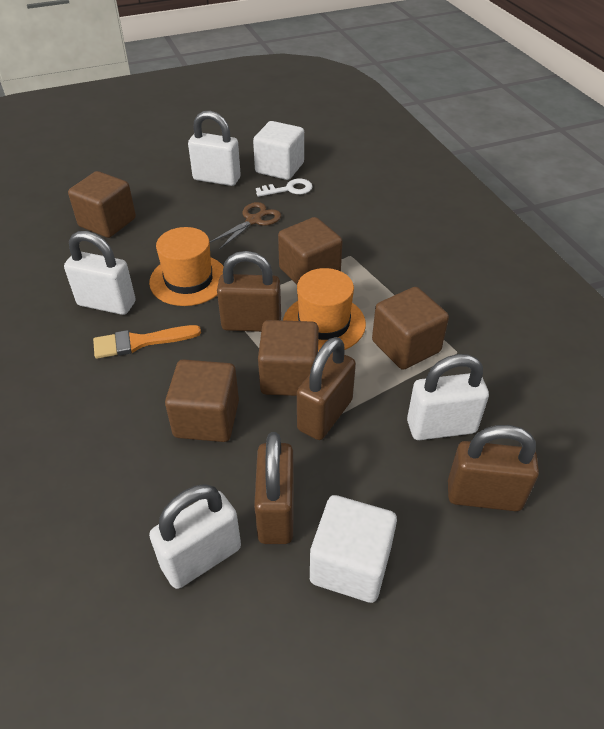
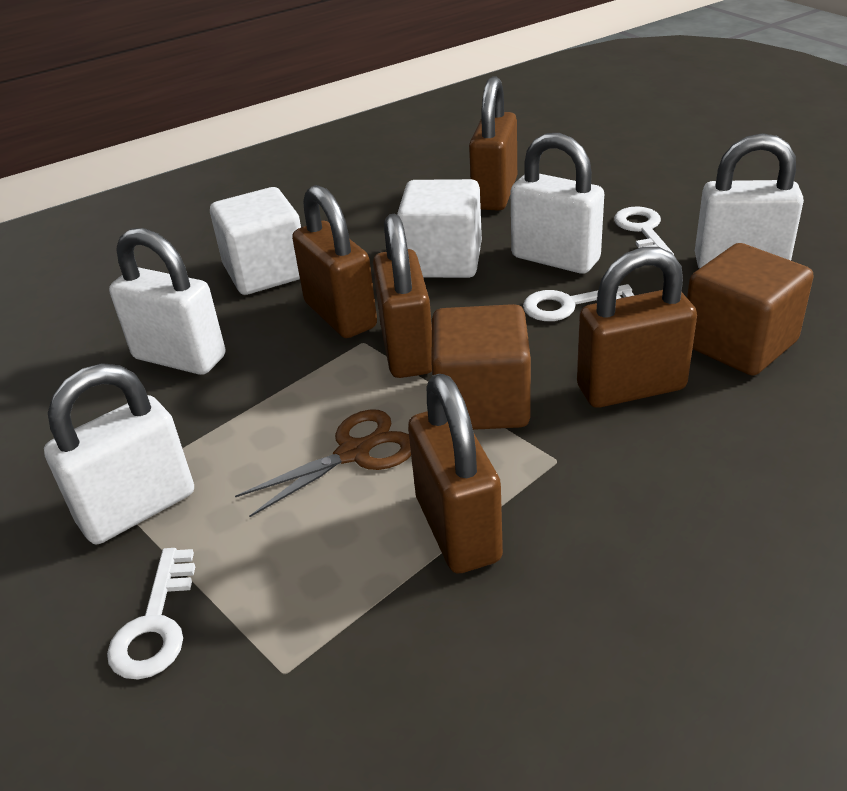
brown cube: [68,171,136,238] [165,359,239,442] [258,320,319,396] [278,217,343,284] [372,287,449,370] = 5 -> [431,304,531,430] [687,243,814,376] = 2
brown padlock: [217,251,281,332] [254,432,294,544] [297,337,356,440] [448,425,539,511] = 4 -> [292,185,377,338] [373,214,432,378] [408,374,503,574] [469,76,517,211] [577,247,697,408] = 5
orange brush: [93,325,201,359] = 1 -> none = 0
orange hat: [149,227,224,306] [283,268,366,351] = 2 -> none = 0
white key: [256,179,313,197] = 1 -> [107,548,195,680] [523,284,634,321] [614,206,674,255] = 3

